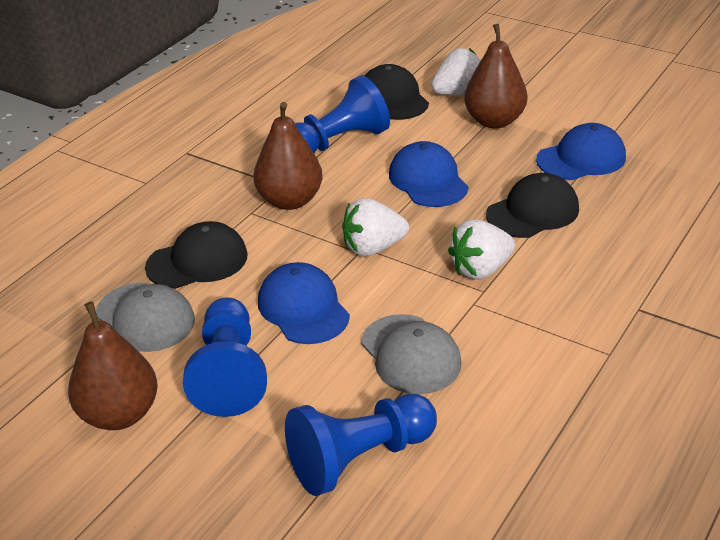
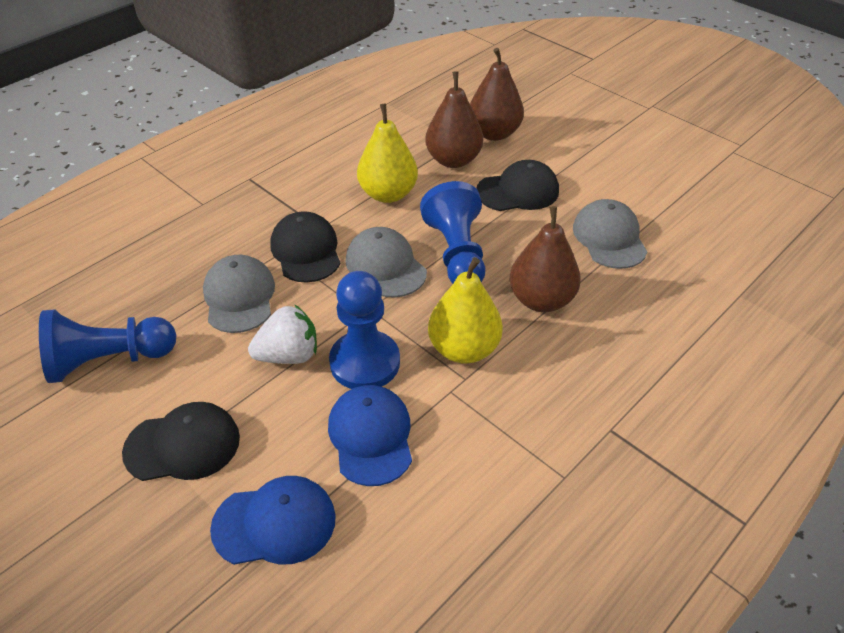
blue cap: [258,262,350,344] [389,141,468,207] [536,123,626,180] = 3 -> [210,476,336,565] [328,385,412,486] = 2
grey cap: [96,283,195,352] [361,314,462,394] = 2 -> [203,255,275,333] [346,227,427,298] [573,199,648,269] = 3
white strawberry: [342,198,409,257] [431,48,480,95] [448,219,515,280] = 3 -> [248,304,317,364] = 1
yellow pear: none = 0 -> [357,104,418,203] [428,257,503,364] = 2

